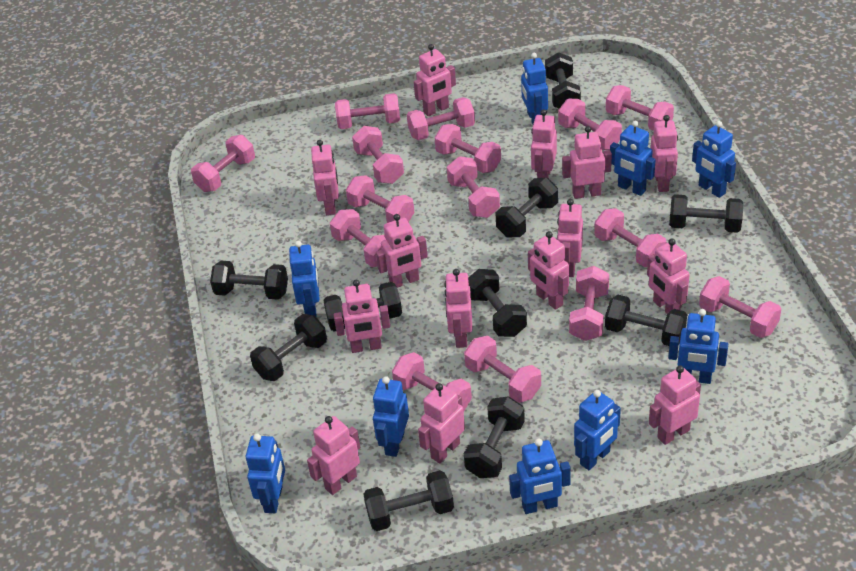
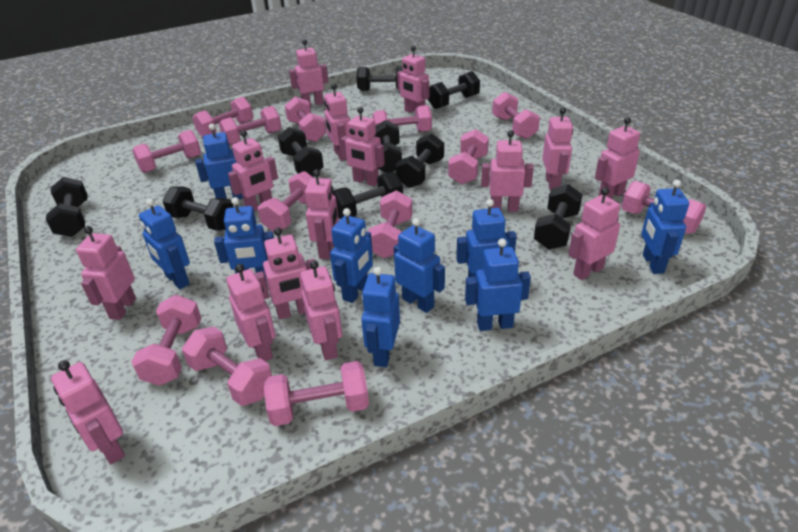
black dumbbell: [210,261,288,300] [250,314,327,381] [323,282,402,332] [363,470,454,531] [464,396,525,478] [468,269,527,337] [496,178,558,237] [545,52,581,108] [605,295,687,346] [669,194,743,233] = 10 -> [46,177,88,237] [162,187,234,231] [278,127,324,177] [333,172,403,219] [357,66,403,91] [375,120,402,173] [396,133,444,188] [428,71,480,109] [534,184,583,250] = 9
pink dumbbell: [191,135,255,192] [330,209,386,267] [335,93,400,129] [346,175,414,223] [352,126,404,184] [392,352,472,411] [407,97,475,140] [434,124,501,173] [447,156,500,218] [464,336,541,403] [558,99,622,150] [569,266,609,341] [594,208,667,267] [606,85,674,131] [699,276,781,338] = 15 -> [131,295,201,386] [132,130,201,173] [182,327,272,406] [193,97,253,138] [219,106,281,145] [258,171,314,232] [264,361,369,426] [285,97,326,142] [368,190,412,258] [372,105,432,132] [448,129,489,185] [492,92,540,139] [621,181,706,234] = 13
pink robot: [307,416,360,495] [311,140,339,215] [334,280,390,353] [376,214,428,288] [414,44,456,116] [418,383,465,463] [445,269,473,348] [528,231,569,310] [531,109,557,179] [557,199,583,277] [562,126,612,199] [647,239,690,314] [649,365,701,445] [651,115,678,192] = 14 -> [51,360,125,464] [76,226,136,320] [226,264,276,362] [228,130,278,211] [254,227,315,320] [289,39,329,106] [300,260,342,360] [305,169,339,259] [324,84,350,161] [341,107,385,186] [397,46,429,114] [481,130,534,212] [542,108,573,191] [568,187,620,280] [595,117,640,199] = 15

